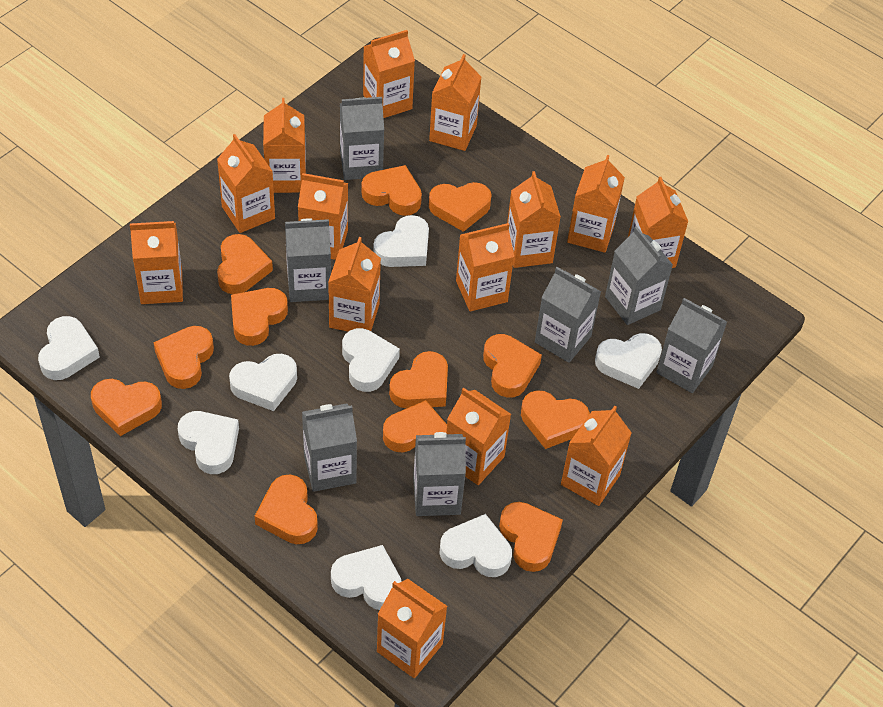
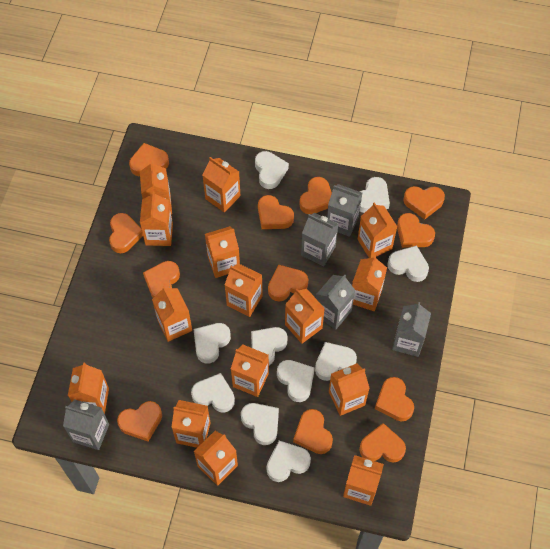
grey carton: [285,219,331,302] [302,404,357,492] [340,97,384,180] [413,432,466,516] [535,267,601,363] [605,226,673,325] [656,298,727,393] = 7 -> [63,399,109,450] [301,213,338,266] [316,274,355,330] [327,184,362,237] [392,302,431,357] = 5
orange carton: [130,221,183,304] [217,134,275,233] [263,98,306,193] [298,173,348,260] [328,237,381,332] [363,30,415,118] [377,579,447,678] [429,54,482,151] [446,388,511,485] [456,223,514,312] [507,171,561,268] [561,406,632,506] [567,155,625,253] [628,177,688,268] = 14 -> [68,363,109,414] [140,161,172,214] [140,191,173,246] [152,286,192,342] [171,400,211,448] [194,431,238,486] [203,157,241,212] [205,226,240,278] [224,263,263,317] [231,344,269,397] [285,289,325,344] [329,363,370,416] [343,455,384,506] [352,256,387,311] [358,202,398,258] = 15
white heart: [38,316,100,380] [178,411,239,474] [229,354,297,411] [331,545,402,610] [342,328,400,392] [373,215,429,267] [439,514,512,577] [595,333,662,389] = 8 -> [191,373,235,413] [194,323,231,364] [241,403,279,445] [251,327,288,365] [255,151,289,189] [266,441,311,482] [277,360,315,402] [315,342,357,381] [359,177,390,213] [387,245,429,282] = 10

